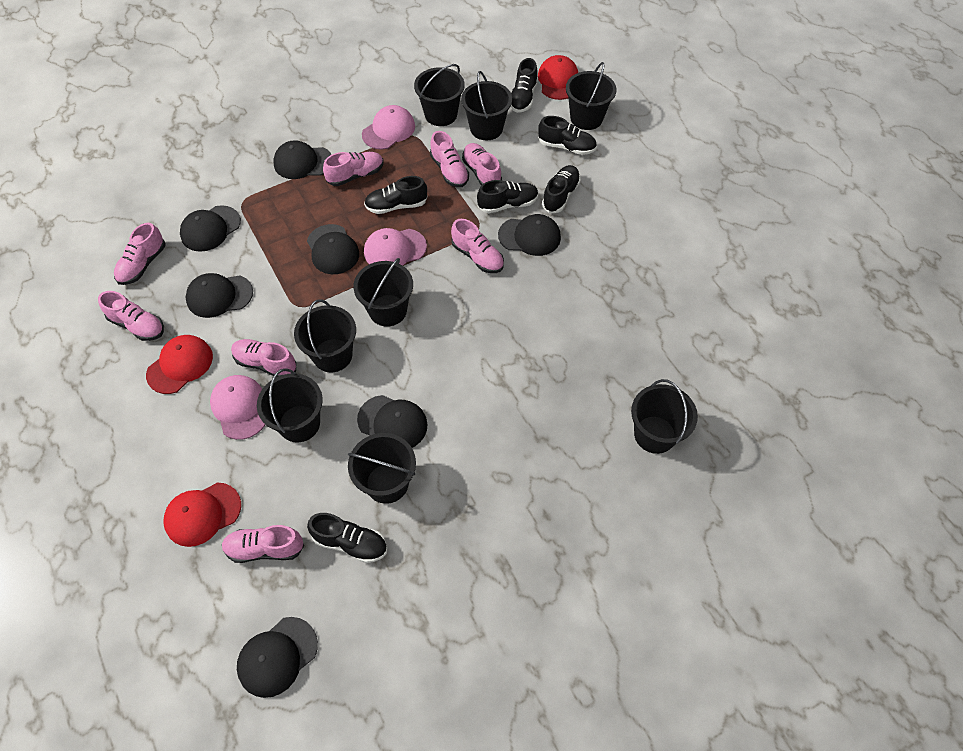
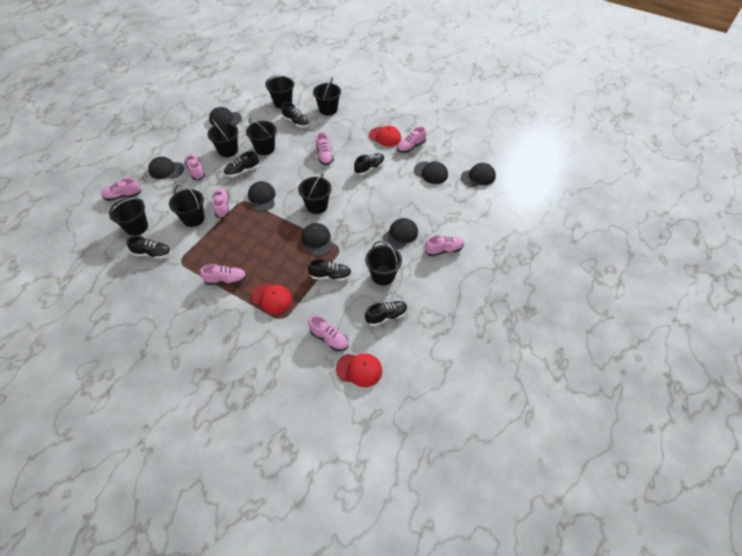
pink cap: [210,375,265,440] [362,105,415,150] [364,228,427,266] = 3 -> none = 0

